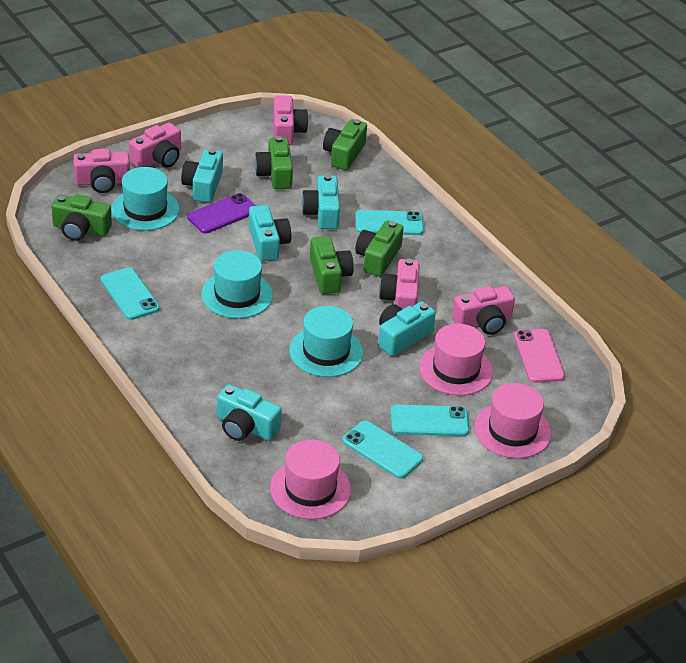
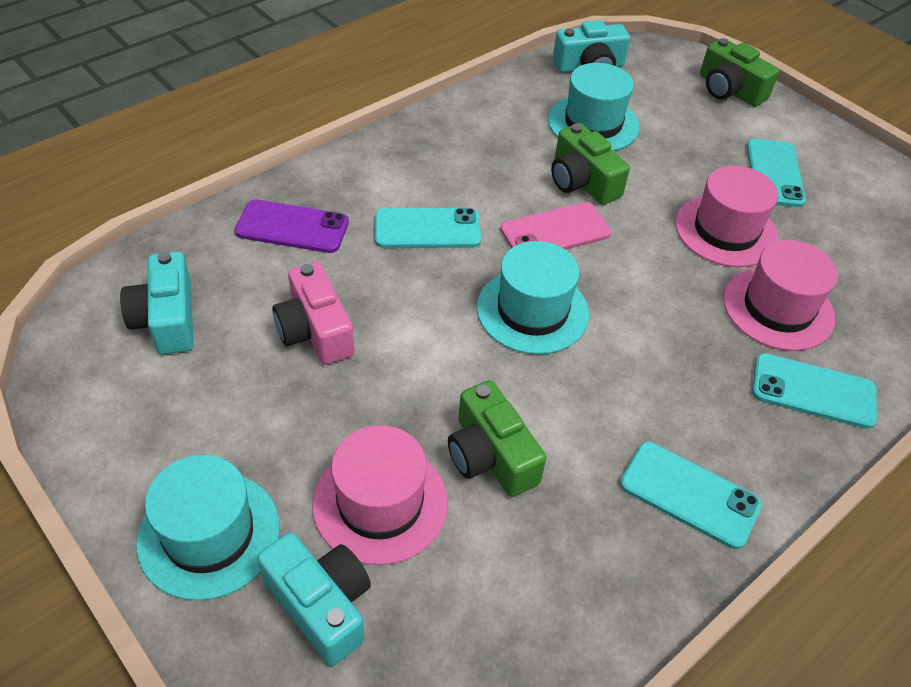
green camera: [52,194,112,241] [255,136,293,189] [310,236,354,294] [323,119,367,170] [355,221,404,277] = 5 -> [448,380,546,497] [551,123,630,205] [700,38,779,107] = 3
pink camera: [73,149,130,193] [129,123,181,168] [273,95,308,145] [379,259,420,309] [452,286,515,335] = 5 -> [272,262,354,365] = 1
turquoise camera: [181,149,223,203] [217,384,282,441] [249,205,291,261] [302,174,340,229] [378,301,436,356] = 5 -> [120,252,193,354] [257,532,371,666] [553,20,630,73] = 3

